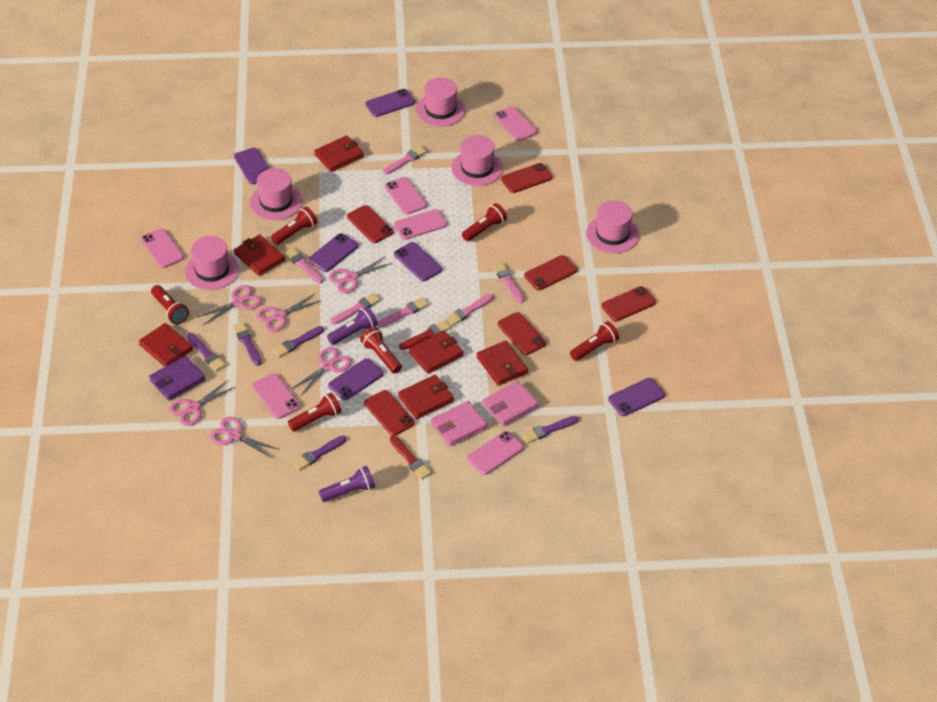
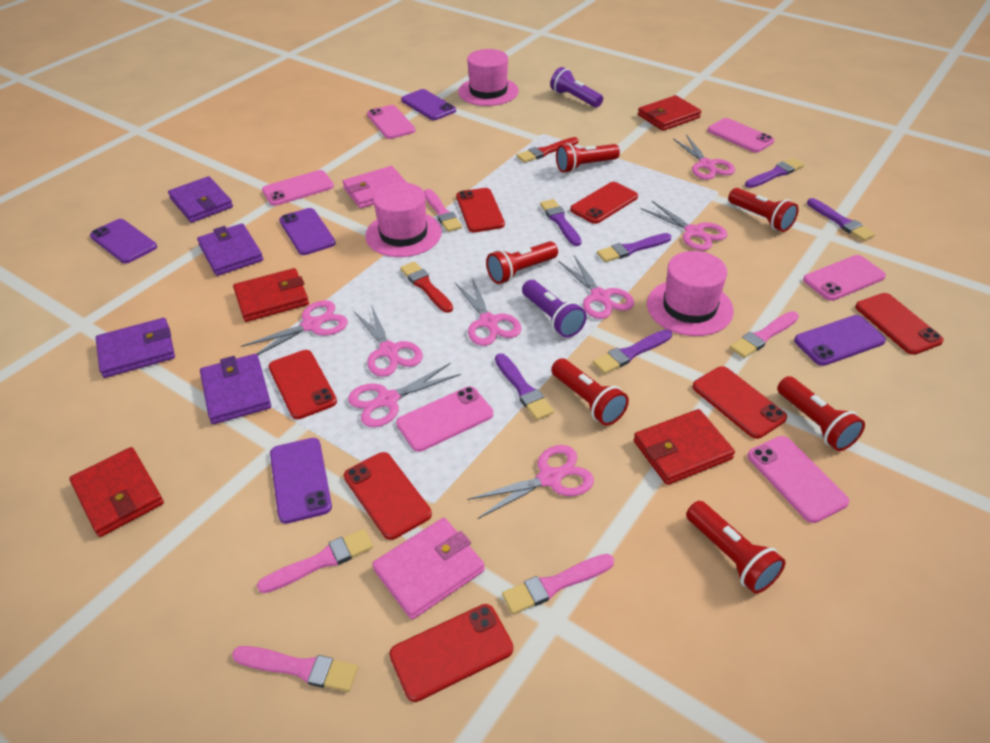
pink brush: [284,248,323,284] [330,293,381,325] [377,297,429,327] [383,146,427,174] [445,294,493,326] [492,262,524,303] = 6 -> [232,646,358,692] [257,529,373,593] [424,189,462,232] [502,554,614,614] [730,311,799,358] = 5
pink hat: [185,236,239,290] [250,168,302,220] [416,77,466,127] [451,135,503,186] [586,200,639,253] = 5 -> [365,183,442,257] [458,49,519,106] [647,251,734,336] = 3
pink scissors: [169,380,235,426] [196,285,262,325] [210,417,278,458] [256,294,322,332] [291,347,352,395] [328,256,392,293] = 6 -> [241,300,348,355] [348,363,461,427] [353,305,423,377] [455,278,522,346] [467,445,594,519] [558,255,634,319] [641,201,728,251] [673,135,735,180] = 8
purple brush: [187,333,226,371] [233,322,261,366] [272,326,324,357] [292,435,346,471] [522,416,579,443] = 5 -> [495,353,554,420] [540,199,582,246] [593,329,672,374] [597,233,671,262] [745,158,804,188] [807,198,875,241] = 6
purple phone: [234,148,270,184] [308,233,358,272] [328,358,384,400] [365,89,415,117] [394,242,442,281] [608,378,665,416] = 6 -> [90,219,157,264] [270,438,332,524] [279,208,336,255] [401,89,456,120] [794,315,886,366] = 5
purple wallet: [149,356,206,401] = 1 -> [96,318,175,378] [168,176,233,223] [197,223,263,276] [200,354,271,424] = 4
red phone: [347,205,394,243] [364,390,415,436] [498,312,546,355] [501,163,553,193] [524,255,577,290] [601,286,656,322] = 6 -> [268,350,337,419] [344,452,432,540] [389,604,513,702] [456,188,505,233] [570,182,638,224] [692,366,787,439] [855,293,944,355] = 7
red wallet: [139,323,193,367] [234,234,285,276] [314,135,364,172] [398,375,454,419] [409,330,463,374] [477,341,528,386] = 6 -> [69,447,164,537] [233,268,309,322] [633,409,735,485] [638,95,701,131] = 4

